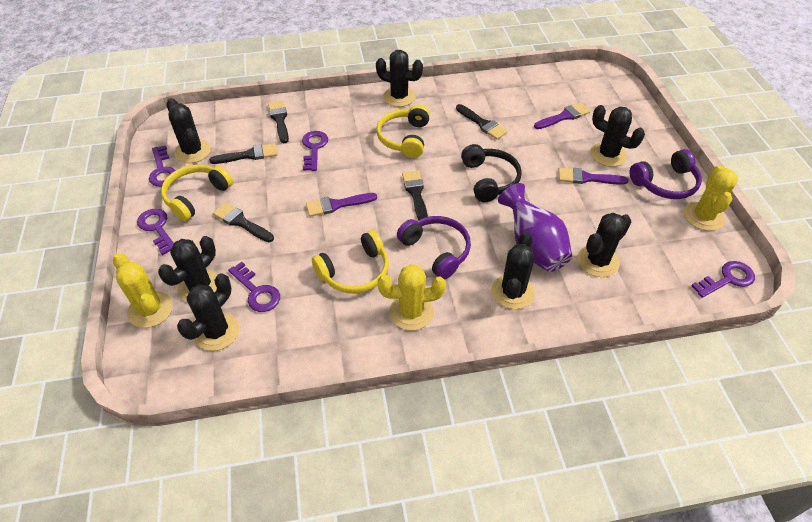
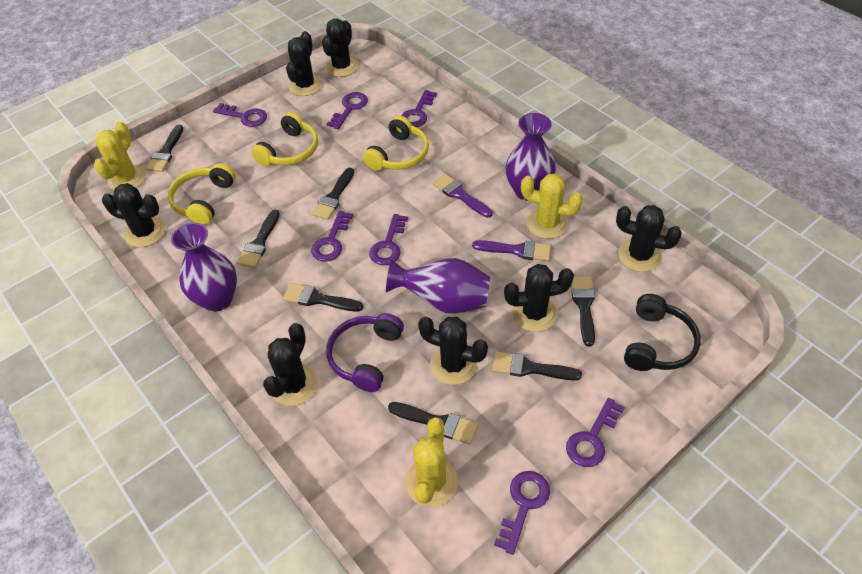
black brush: [209,143,278,164] [213,202,274,242] [268,101,289,143] [402,170,428,220] [456,104,508,140] = 5 -> [146,124,183,172] [237,210,280,268] [283,283,363,312] [312,168,354,220] [388,402,478,444] [492,351,582,380] [571,276,595,347] = 7
purple brush: [306,193,377,217] [534,103,590,129] [558,168,629,185] = 3 -> [432,174,492,218] [472,240,551,261] = 2
purple headphones: [397,216,471,280] [630,149,702,199] = 2 -> [327,313,404,392] = 1
purple key: [137,209,174,255] [149,145,176,187] [228,262,280,312] [302,131,328,171] [691,261,755,298] = 5 -> [213,103,267,127] [311,211,353,262] [327,92,368,129] [369,214,408,265] [401,90,437,127] [494,471,550,555] [566,398,625,467] = 7
purple vase: [498,183,572,272] = 1 -> [171,223,237,312] [386,258,490,314] [506,113,556,201] = 3

